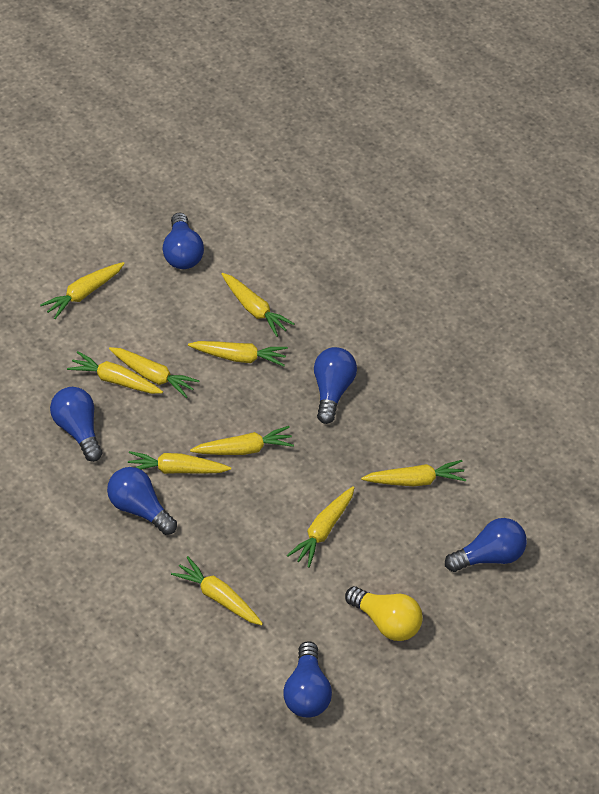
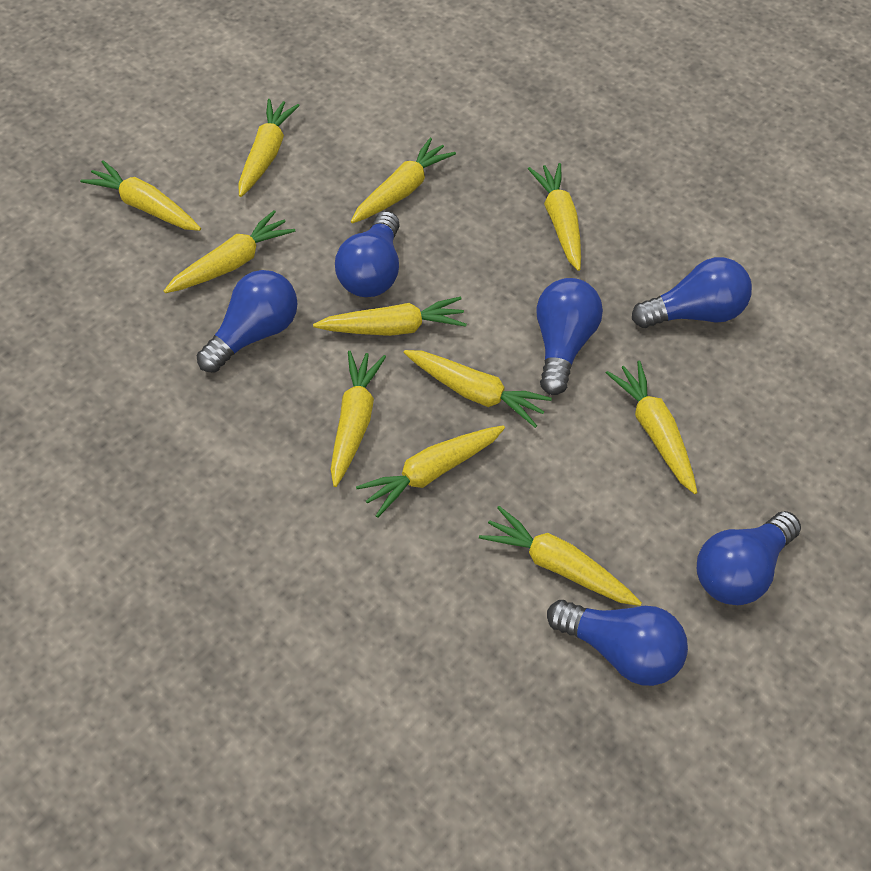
yellow carrot: [40,262,125,319] [67,351,163,394] [109,347,199,398] [128,451,231,474] [171,556,263,625] [188,341,288,366] [190,426,294,455] [222,273,295,337] [287,486,355,568] [361,460,466,486] = 10 -> [80,160,201,231] [164,210,295,293] [238,99,300,197] [313,296,467,336] [330,351,386,487] [351,137,456,223] [356,425,505,518] [404,350,552,428] [479,506,642,606] [528,163,581,271] [606,361,698,494] = 11
yellow light bulb: [345,586,423,641] = 1 -> none = 0

